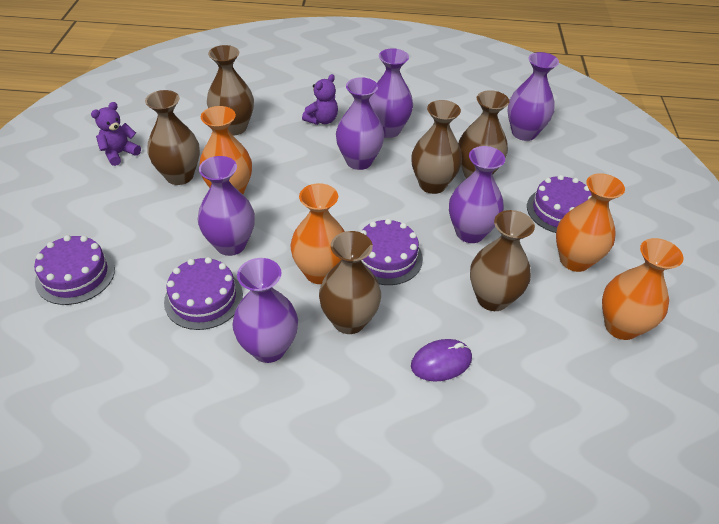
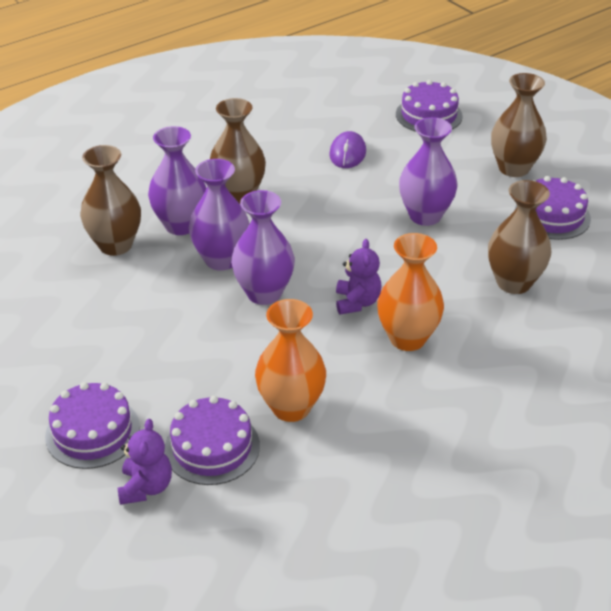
brown vase: [145,90,200,185] [207,45,254,136] [319,231,381,334] [411,100,462,194] [458,90,510,179] [470,210,535,311] = 6 -> [80,145,141,256] [210,98,266,204] [488,180,551,294] [491,73,547,177] = 4
orange vase: [199,106,252,194] [290,183,345,284] [556,173,625,272] [602,238,683,340] = 4 -> [255,299,326,422] [377,233,444,351] = 2
purple vase: [197,156,255,256] [232,258,298,363] [336,77,385,170] [369,48,413,138] [449,146,505,243] [507,52,559,141] = 6 -> [148,126,207,235] [189,159,250,271] [231,190,295,305] [399,117,458,226] = 4

